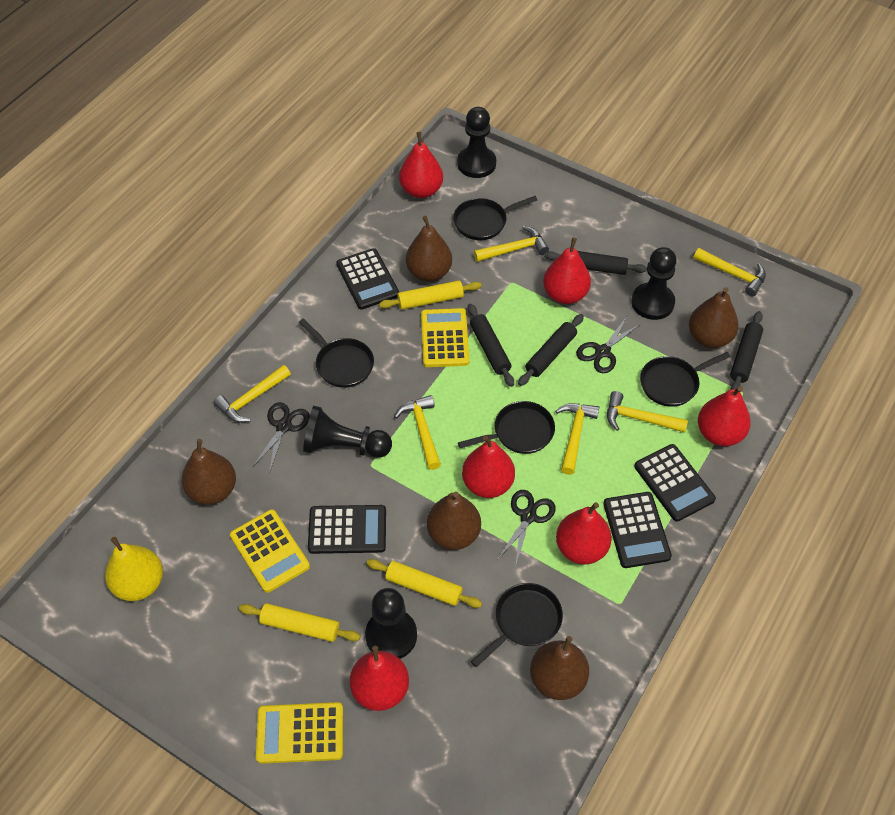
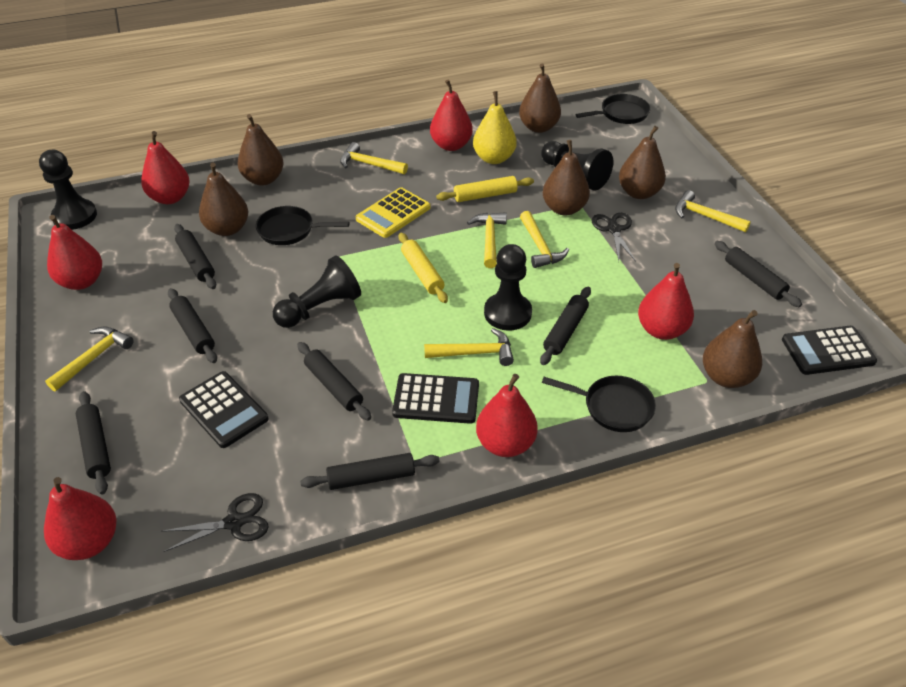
black calculator: [308,505,386,554] [336,248,399,310] [603,492,672,568] [634,444,716,522] = 4 -> [179,371,269,448] [392,373,479,424] [782,326,877,375] = 3
black pan: [299,318,374,388] [453,196,537,240] [458,401,555,454] [471,583,563,667] [640,352,730,407] = 5 -> [256,206,349,245] [542,376,656,432] [575,94,650,124] = 3
black rolling pin: [468,304,514,387] [518,314,584,386] [544,251,647,275] [730,311,763,390] = 4 -> [76,391,111,494] [168,288,217,363] [174,224,216,289] [297,342,371,421] [300,453,440,490] [540,287,591,365] [715,241,802,307] = 7
black scissors: [252,402,310,473] [497,490,556,567] [576,316,641,373] = 3 -> [161,493,269,552] [591,213,636,262] = 2
brown pear: [182,439,236,505] [406,216,452,282] [427,492,481,550] [530,636,589,700] [689,287,739,348] = 5 -> [199,163,248,236] [238,114,284,186] [519,63,561,133] [543,140,590,216] [619,126,666,199] [703,310,762,388] = 6
yellow calculator: [230,509,310,593] [256,702,343,764] [421,308,469,367] = 3 -> [356,187,430,238] = 1
yellow rolling pin: [239,603,360,642] [366,559,482,608] [379,280,482,310] = 3 -> [399,233,448,303] [436,176,534,202] = 2

